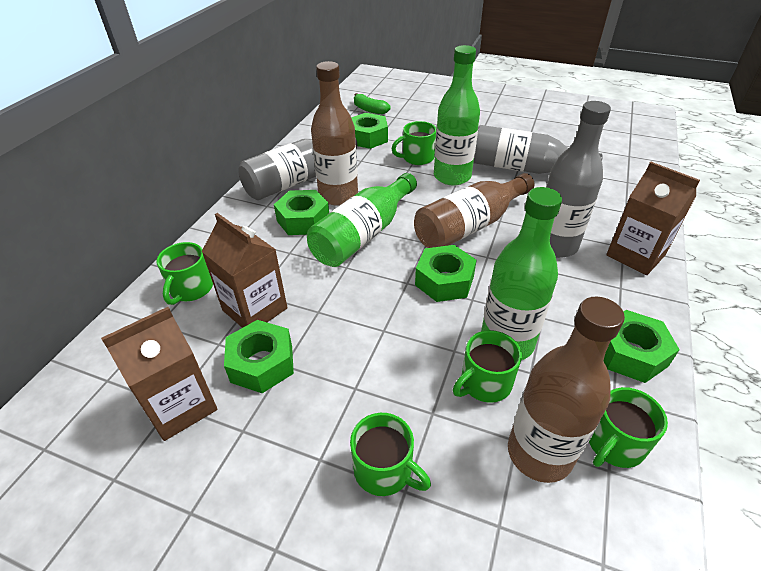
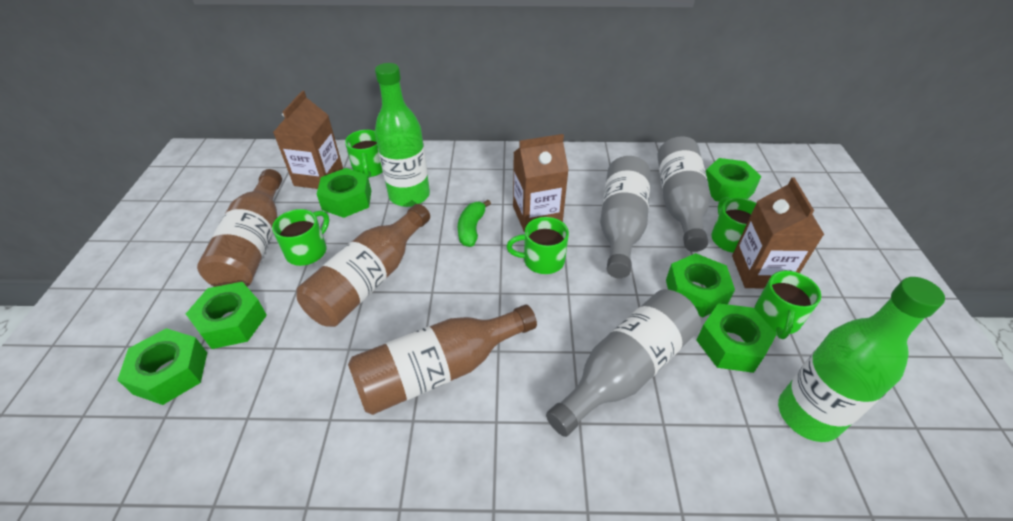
green bottle: [307,173,417,267] [434,45,480,185] [481,187,562,360] = 3 -> [375,63,430,207] [778,277,945,442] = 2
green nut: [224,320,294,393] [274,190,329,235] [351,113,388,149] [415,245,477,302] [604,310,680,383] = 5 -> [117,328,207,405] [186,282,267,349] [317,168,371,218] [666,253,735,317] [697,303,777,373] [706,158,762,201] = 6

